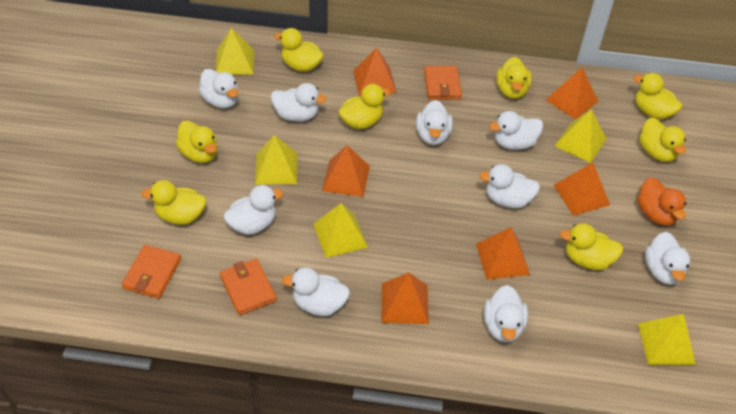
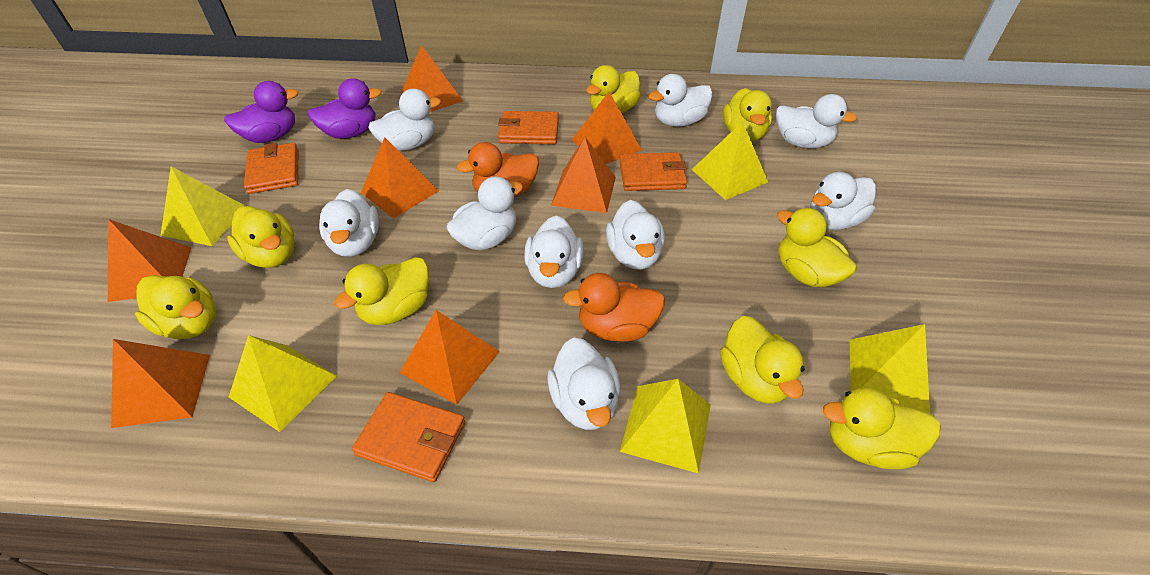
orange duck: [637,177,686,226] = 1 -> [457,142,539,197] [563,273,665,342] = 2
orange pyramid: [322,145,370,197] [353,47,397,96] [382,272,429,324] [476,227,530,280] [546,67,598,119] [553,162,610,216] = 6 -> [108,219,192,302] [111,339,210,428] [361,137,439,218] [399,310,500,405] [401,45,463,112] [551,137,616,213] [572,92,642,164] = 7
orange wallet: [122,245,181,299] [220,259,277,315] [424,66,462,100] = 3 -> [244,143,298,194] [352,392,465,482] [498,111,559,144] [619,152,687,191] = 4
purple duck: none = 0 -> [224,81,299,143] [308,78,382,139] = 2

